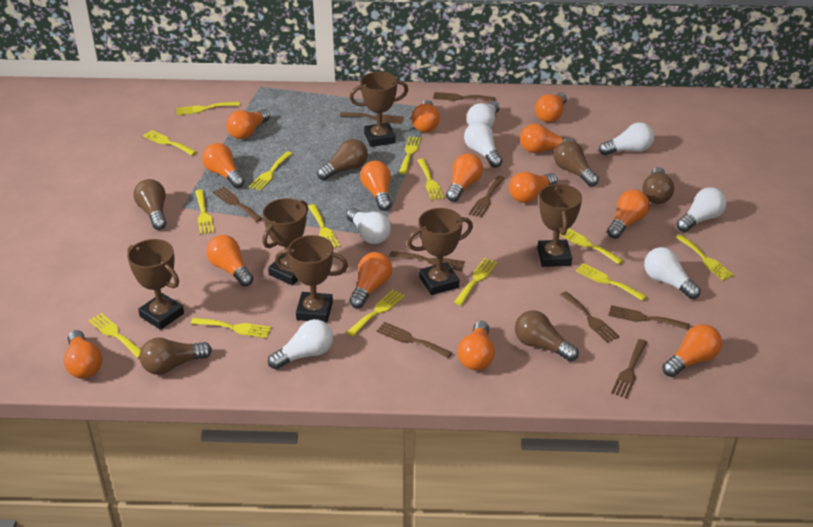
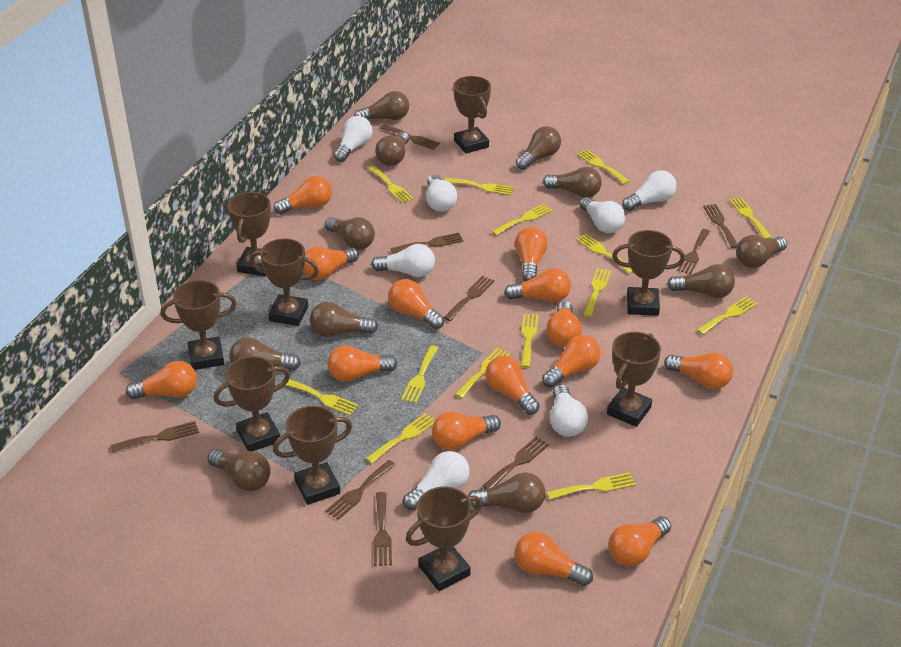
brown light bulb: [133,179,167,230] [139,337,212,375] [317,139,368,180] [515,310,579,362] [554,140,599,186] [643,167,674,204] = 6 -> [207,449,271,491] [229,337,301,370] [310,302,378,337] [325,217,375,250] [354,91,409,120] [375,132,409,166] [468,472,545,513] [516,126,561,170] [543,167,602,198] [667,264,735,298] [736,235,787,268] = 11
brown trophy: [127,239,184,330] [262,198,308,285] [275,235,348,323] [349,72,408,147] [407,208,473,295] [537,183,582,267] = 6 -> [161,280,237,370] [214,356,290,451] [228,192,271,276] [249,238,319,326] [273,406,352,505] [406,486,482,591] [453,76,491,153] [607,332,661,427] [612,230,685,316] = 9

